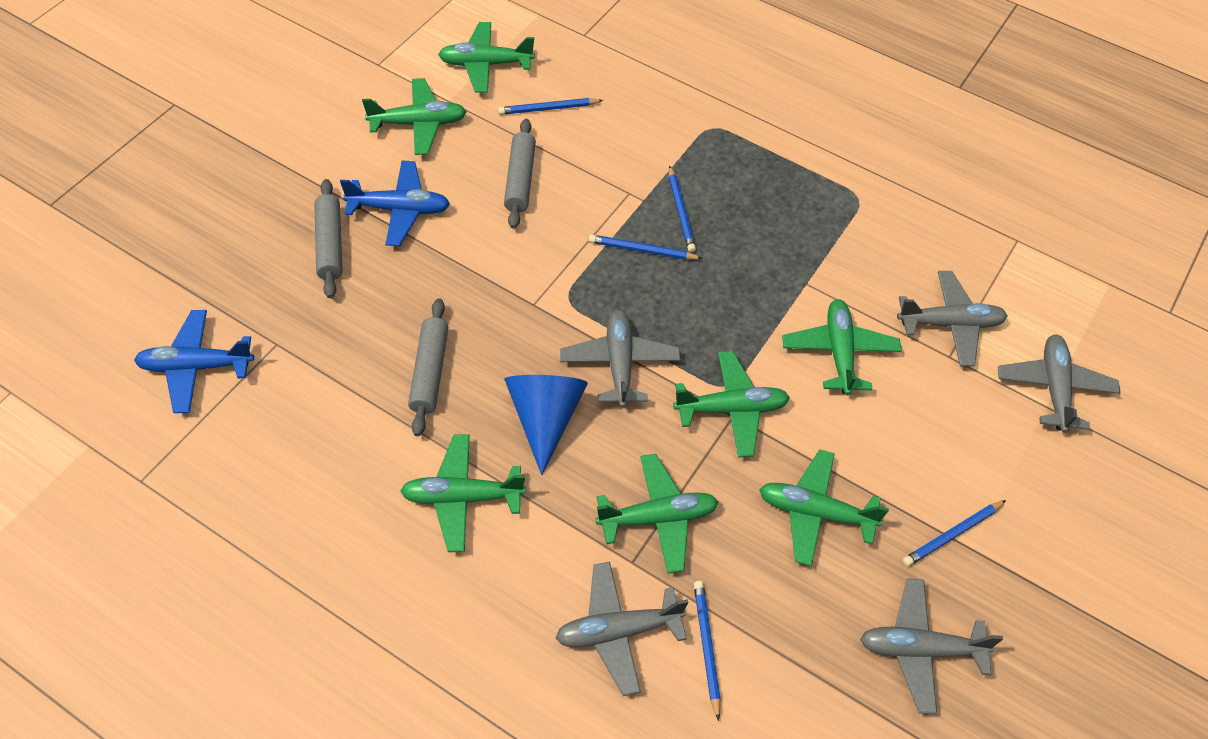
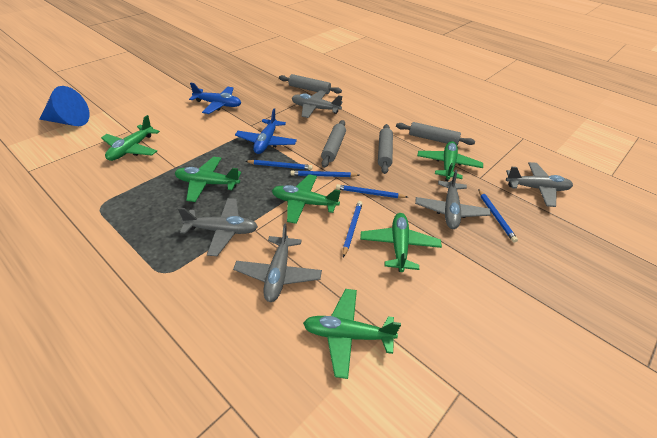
green plane: [362,78,467,155] [400,434,526,552] [438,22,535,93] [596,454,718,574] [673,351,790,458] [759,449,889,566] [782,299,902,395] = 7 -> [101,115,160,161] [175,156,241,202] [272,174,341,224] [303,289,401,379] [360,213,442,272] [417,141,483,181] = 6
grey rolling pin: [314,179,343,298] [408,298,449,436] [504,119,536,229] = 3 -> [279,74,342,94] [321,120,346,168] [378,124,393,174] [396,122,475,145] = 4

